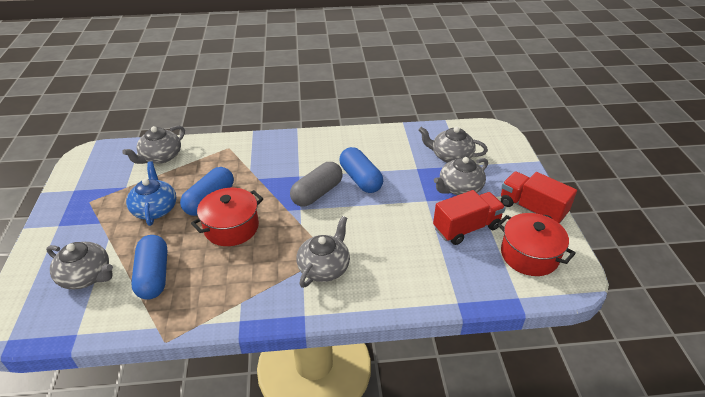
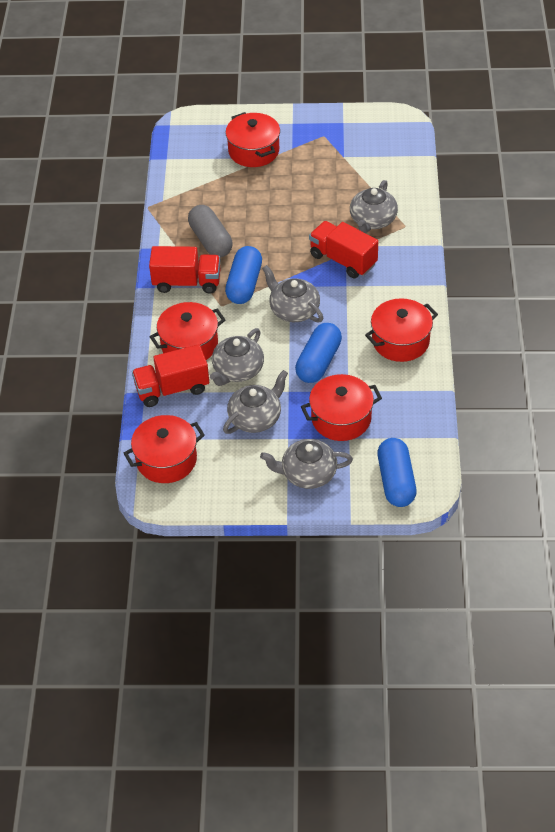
blue teapot: [126,161,177,226] = 1 -> none = 0
red pot: [191,188,263,246] [497,213,576,276] = 2 -> [123,415,205,483] [150,302,225,360] [225,112,280,167] [301,374,382,441] [365,298,438,362] = 5
red truck: [433,190,506,245] [501,171,577,224] = 2 -> [132,344,209,407] [149,246,220,294] [309,221,378,278] = 3

